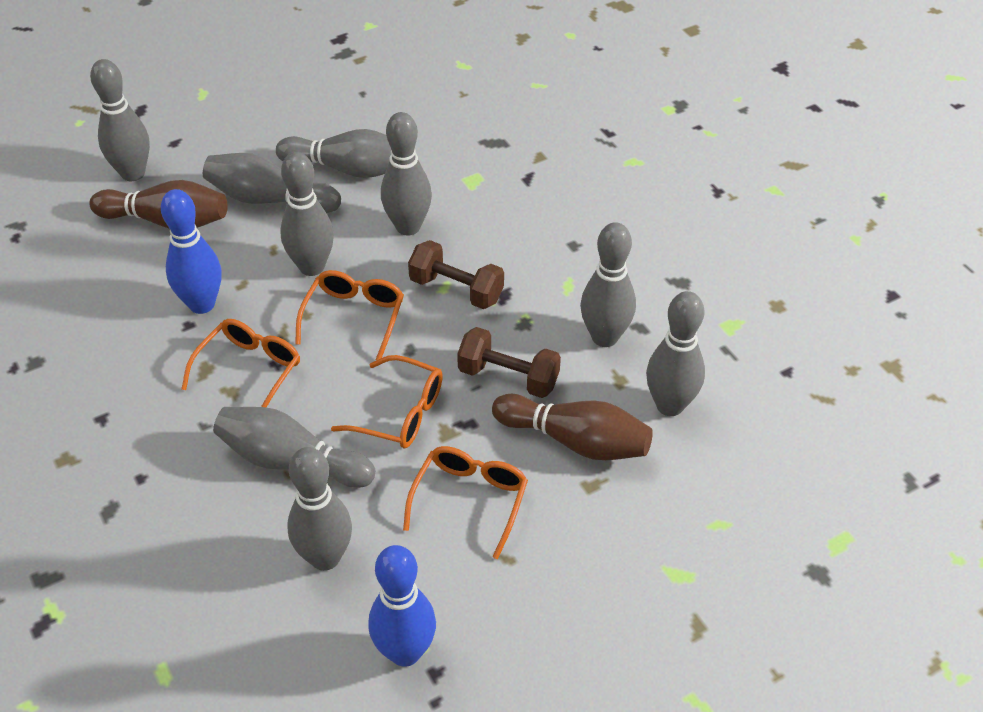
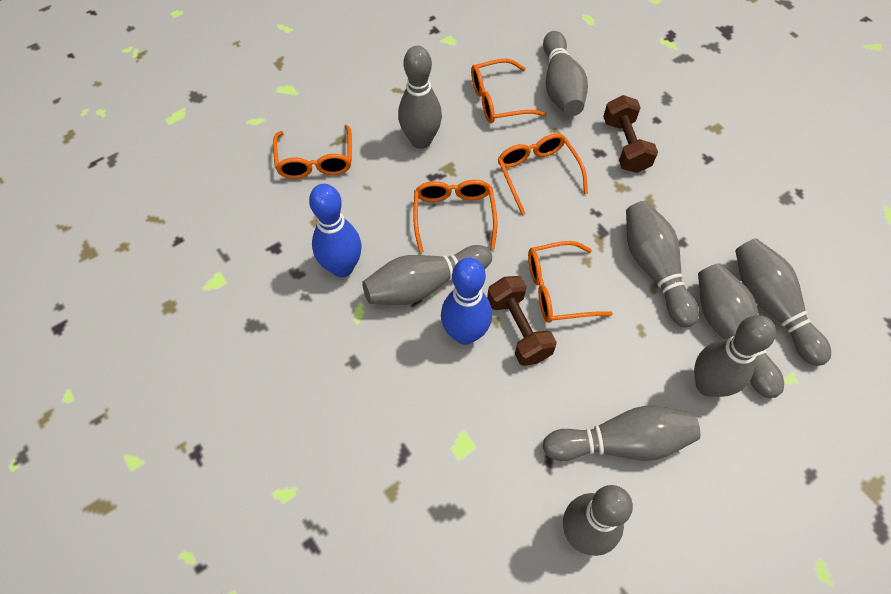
brown bowling pin: [89,180,228,228] [492,394,653,460] = 2 -> none = 0
orange glasses: [181,319,300,408] [295,270,404,360] [331,355,443,448] [403,446,528,559] = 4 -> [273,125,352,179] [413,180,498,252] [471,59,546,123] [498,133,588,215] [528,241,613,323] = 5

